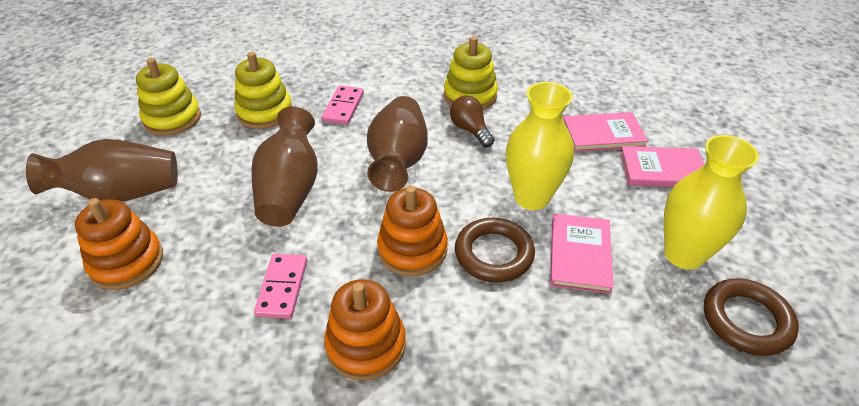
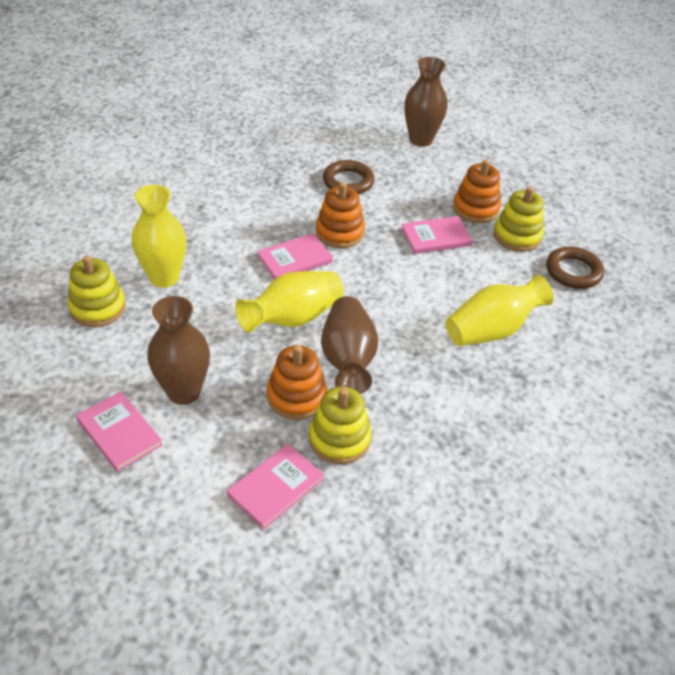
brown light bulb: [450,96,495,147] = 1 -> none = 0
pink book: [550,213,614,294] [563,112,648,152] [620,146,704,187] = 3 -> [76,391,163,472] [227,444,324,530] [257,233,333,279] [401,216,473,254] = 4
pink domino: [254,254,307,319] [322,86,364,125] = 2 -> none = 0
yellow vase: [506,82,574,210] [664,135,759,270] = 2 -> [131,185,186,288] [235,271,344,333] [446,275,554,346] = 3

